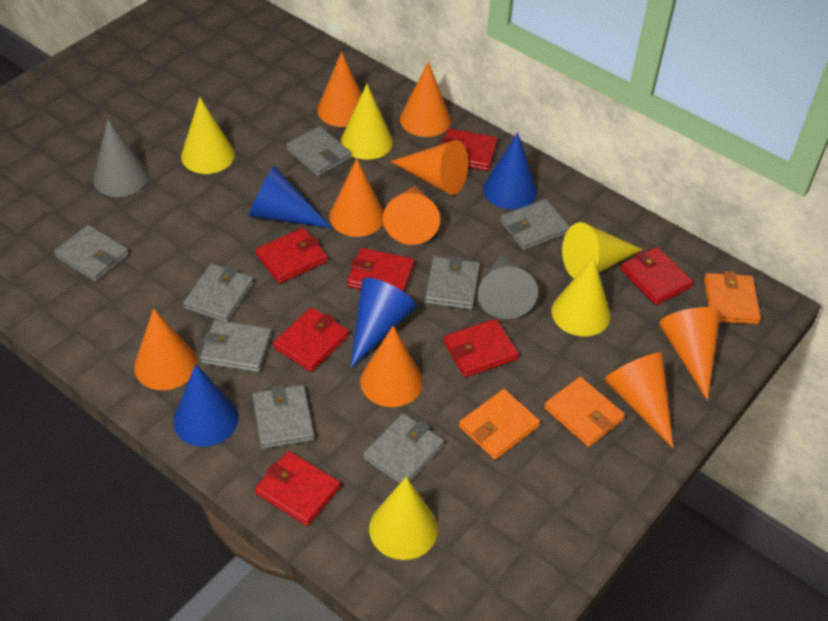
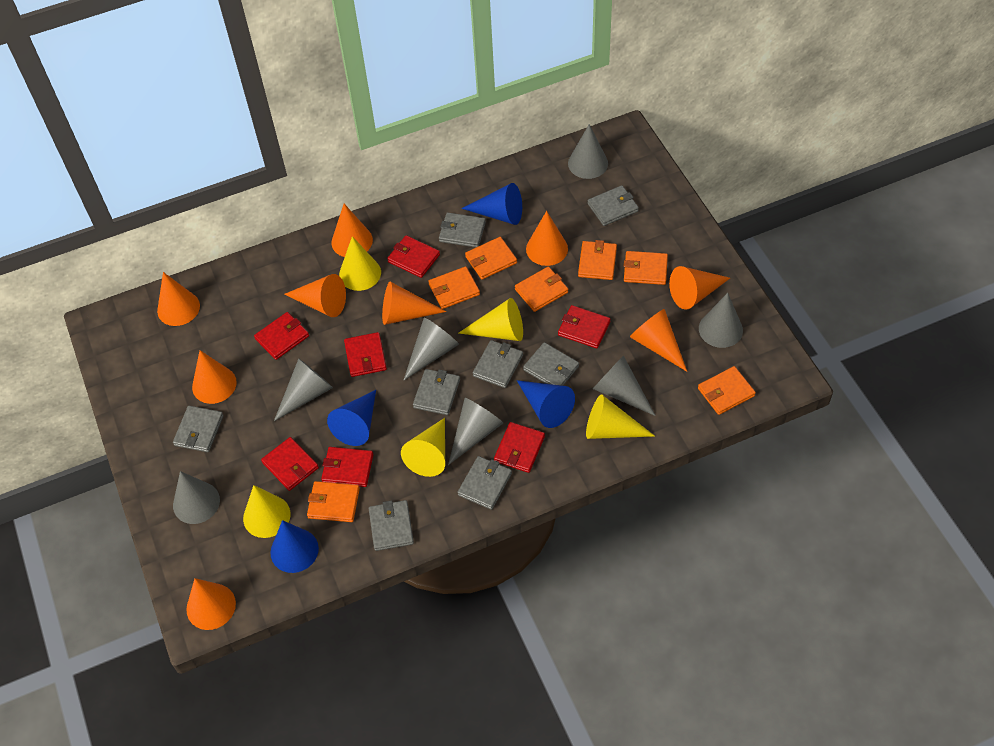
grey cone: [93,119,148,197] [478,253,538,319] = 2 -> [173,471,220,524] [274,359,333,421] [403,317,459,381] [448,398,503,465] [568,124,608,179] [593,355,656,416] [699,293,743,348] = 7
orange wallet: [459,389,540,460] [544,377,625,447] [704,271,761,324] = 3 -> [307,481,360,522] [428,266,480,309] [465,237,517,280] [515,267,568,312] [578,240,617,280] [624,251,668,285] [698,366,756,415] = 7

